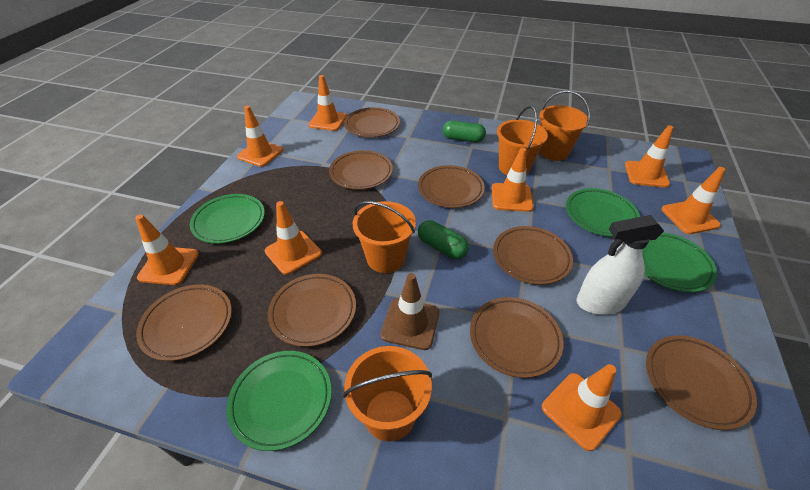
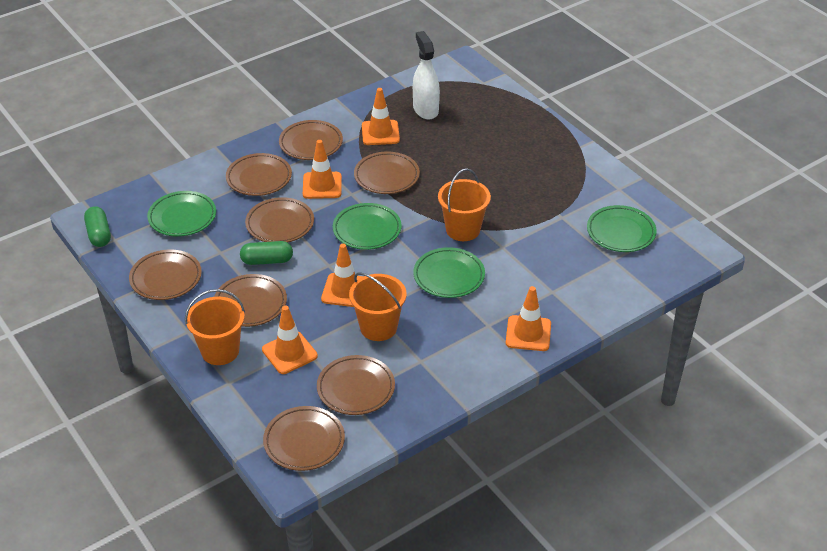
brown traffic cone: [380,273,439,350] = 1 -> none = 0
orange bucket: [343,346,432,442] [353,201,416,273] [497,106,548,175] [539,90,590,161] = 4 -> [185,289,245,365] [349,273,406,341] [438,168,491,241] = 3
orange traffic cone: [135,214,199,285] [237,106,283,167] [265,201,322,275] [308,75,347,131] [492,148,533,212] [542,364,622,451] [625,125,674,188] [661,167,725,234] = 8 -> [262,306,318,374] [303,140,342,199] [321,244,364,307] [362,88,400,145] [506,286,551,351] = 5

